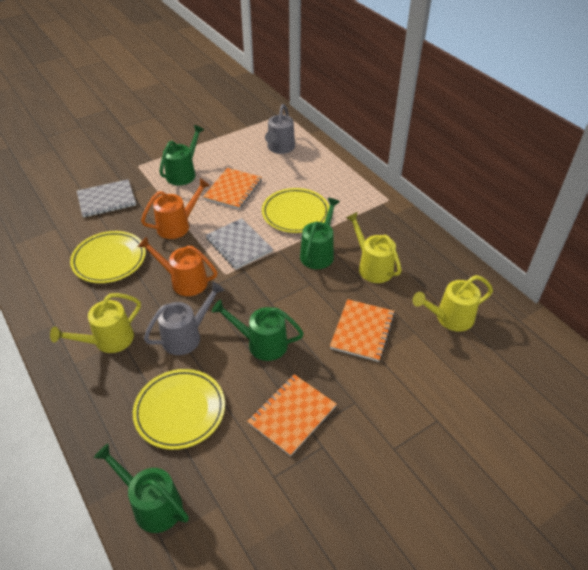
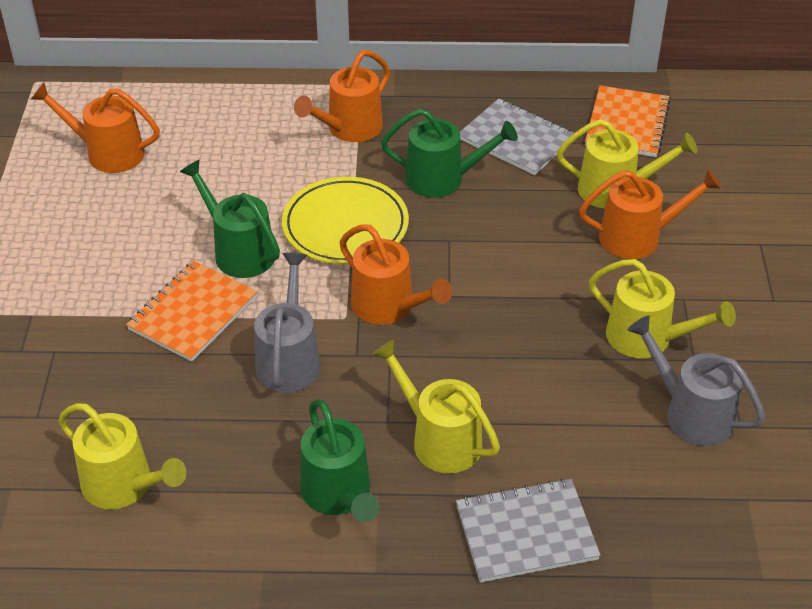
green watering can: [94,444,189,533] [159,125,204,185] [212,300,304,361] [300,198,340,269] = 4 -> [180,160,280,278] [300,399,379,522] [381,109,518,198] = 3
orange notebook: [203,168,262,209] [247,374,337,456] [330,299,395,362] = 3 -> [126,261,257,362] [585,85,670,157] = 2
orange watering can: [138,236,218,296] [141,178,210,239] = 2 -> [31,83,160,173] [294,50,390,142] [339,224,452,325] [579,169,722,259] = 4
yellow plate: [70,231,146,283] [133,369,225,450] [262,188,329,233] = 3 -> [282,177,409,264] = 1
yellow watering can: [50,293,141,353] [346,212,402,283] [413,275,493,331] = 3 -> [59,403,187,509] [372,339,500,473] [557,119,697,209] [589,259,736,358] = 4

